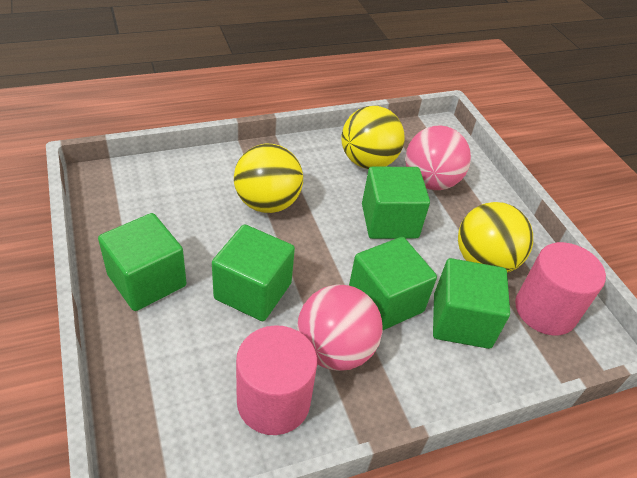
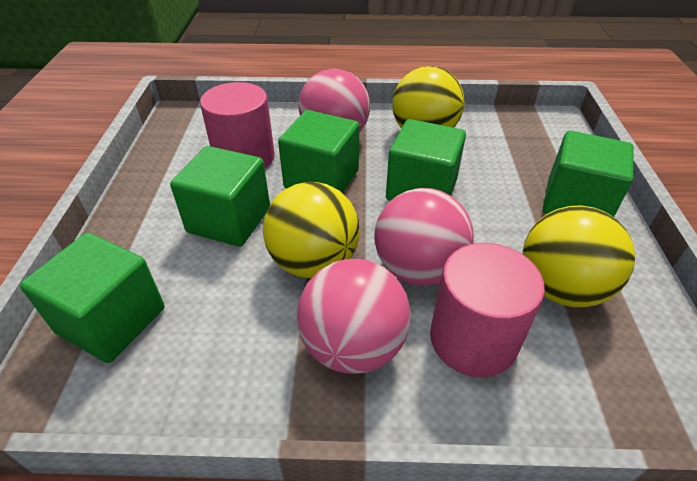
pink ball: [297,284,383,371] [405,125,471,190] = 2 -> [297,259,411,374] [298,69,370,133] [374,188,474,286] = 3

